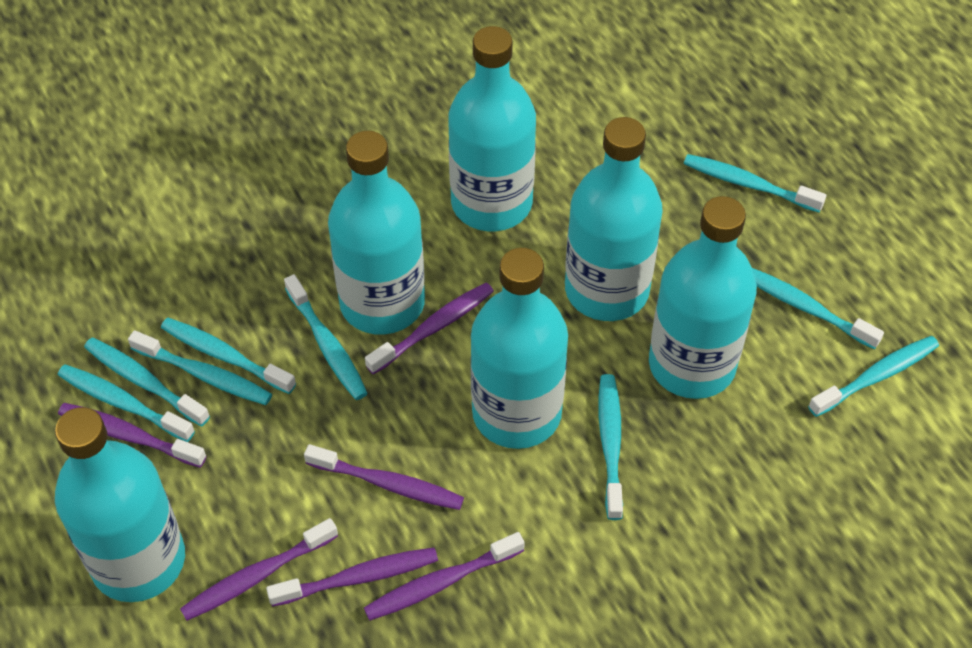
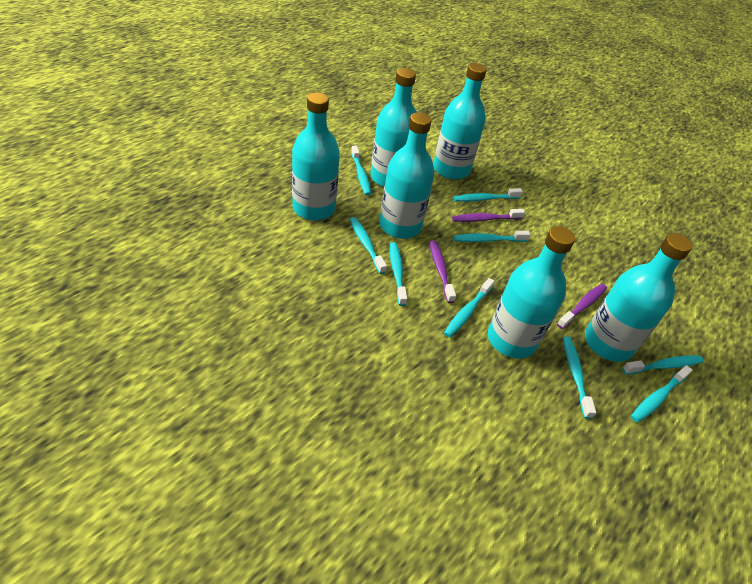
purple toothbrush: [58,403,206,468] [180,518,338,621] [266,548,438,607] [304,444,464,510] [364,532,525,621] [365,283,494,375] = 6 -> [430,241,456,303] [452,209,525,222] [557,284,607,329] = 3

